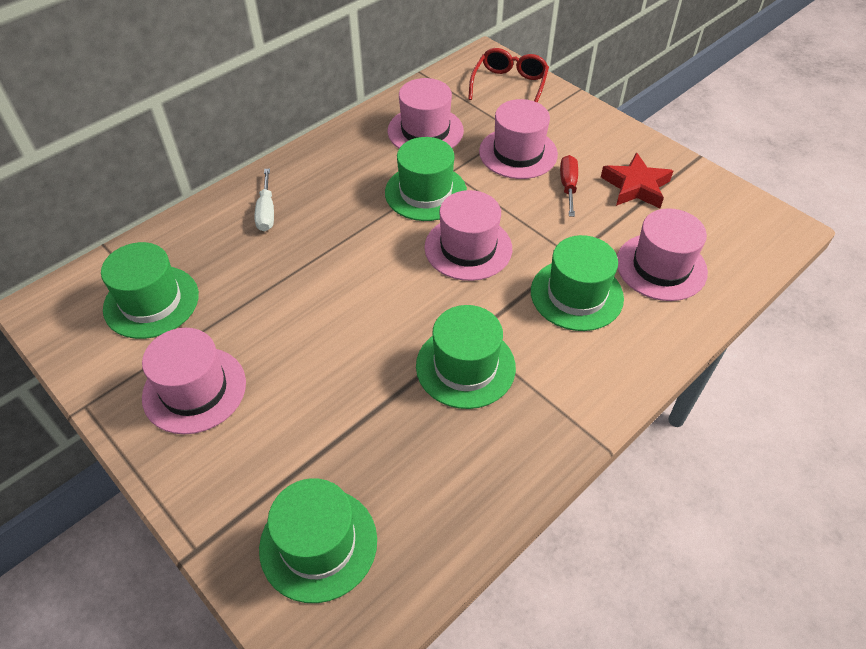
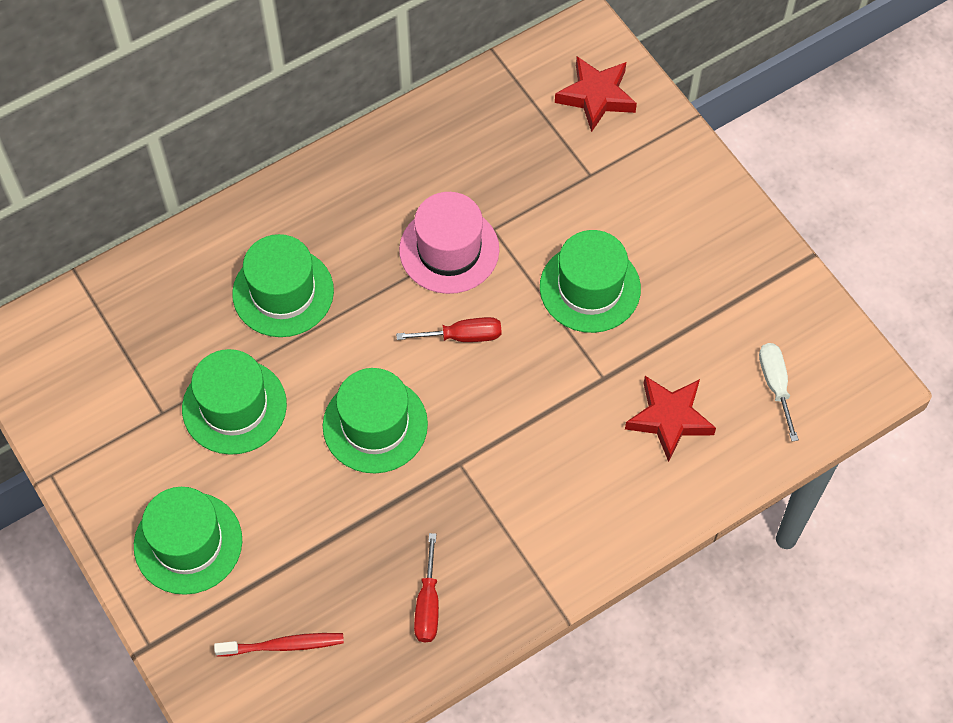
pink hat: [142,328,246,434] [388,78,464,148] [424,190,512,281] [479,99,558,179] [617,208,708,301] = 5 -> [399,192,499,294] = 1
red glasses: [468,48,549,102] = 1 -> none = 0
red screwdriver: [560,155,578,217] = 1 -> [396,317,501,342] [414,533,439,642] = 2
red star: [601,152,673,208] = 1 -> [555,56,637,132] [625,376,716,462] = 2
red toothbrush: none = 0 -> [214,633,344,657] = 1

